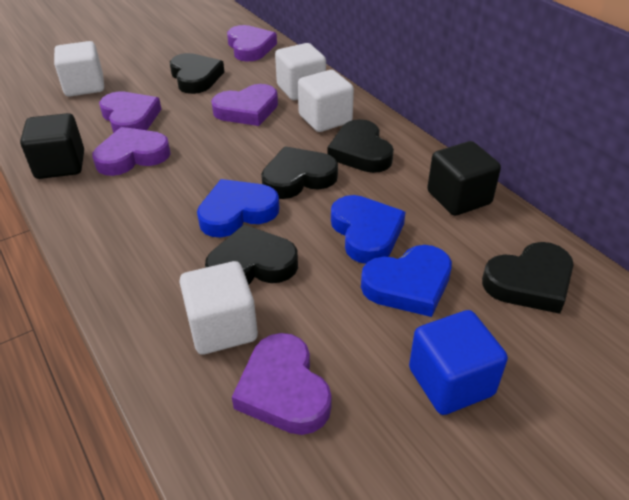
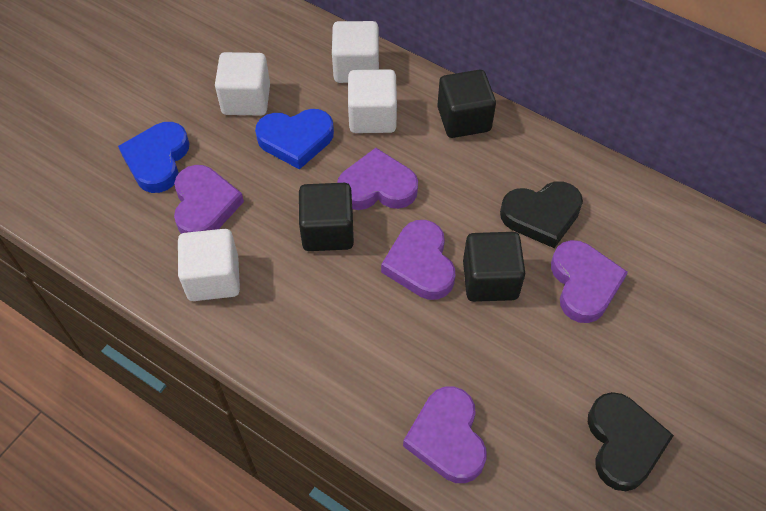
black cube: [20,113,84,179] [427,141,501,216] = 2 -> [299,183,354,251] [437,70,496,138] [463,232,525,302] = 3
black heart: [170,53,224,94] [205,225,298,285] [261,146,338,199] [328,119,394,173] [482,242,574,314] = 5 -> [500,181,583,248] [588,392,674,491] = 2
blue cube: [409,310,508,415] = 1 -> none = 0
blue heart: [197,179,279,237] [331,195,406,264] [361,245,452,317] = 3 -> [118,122,189,193] [255,109,334,170] = 2

